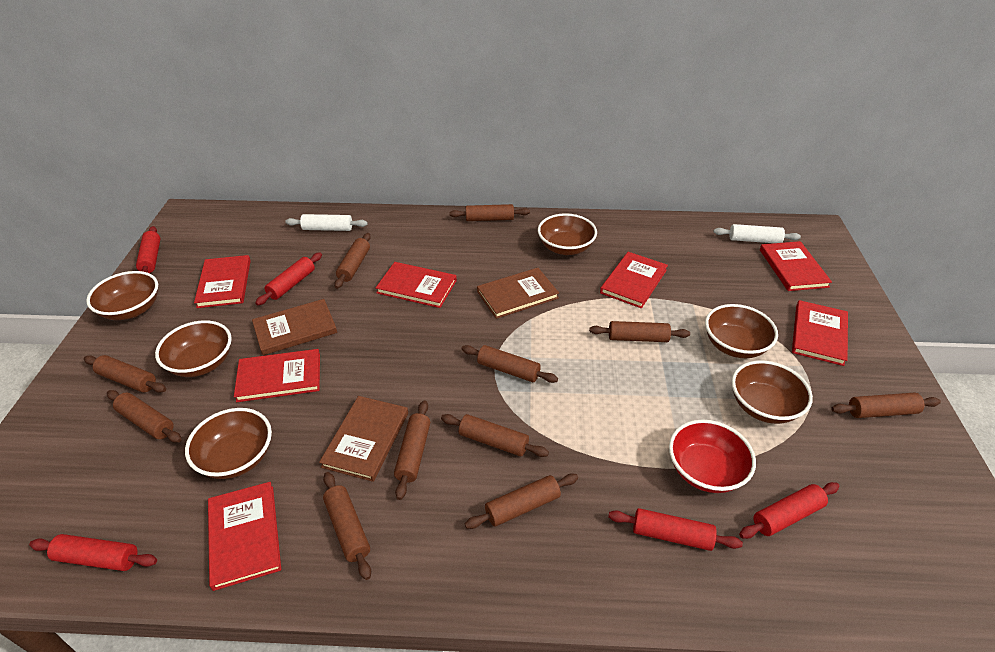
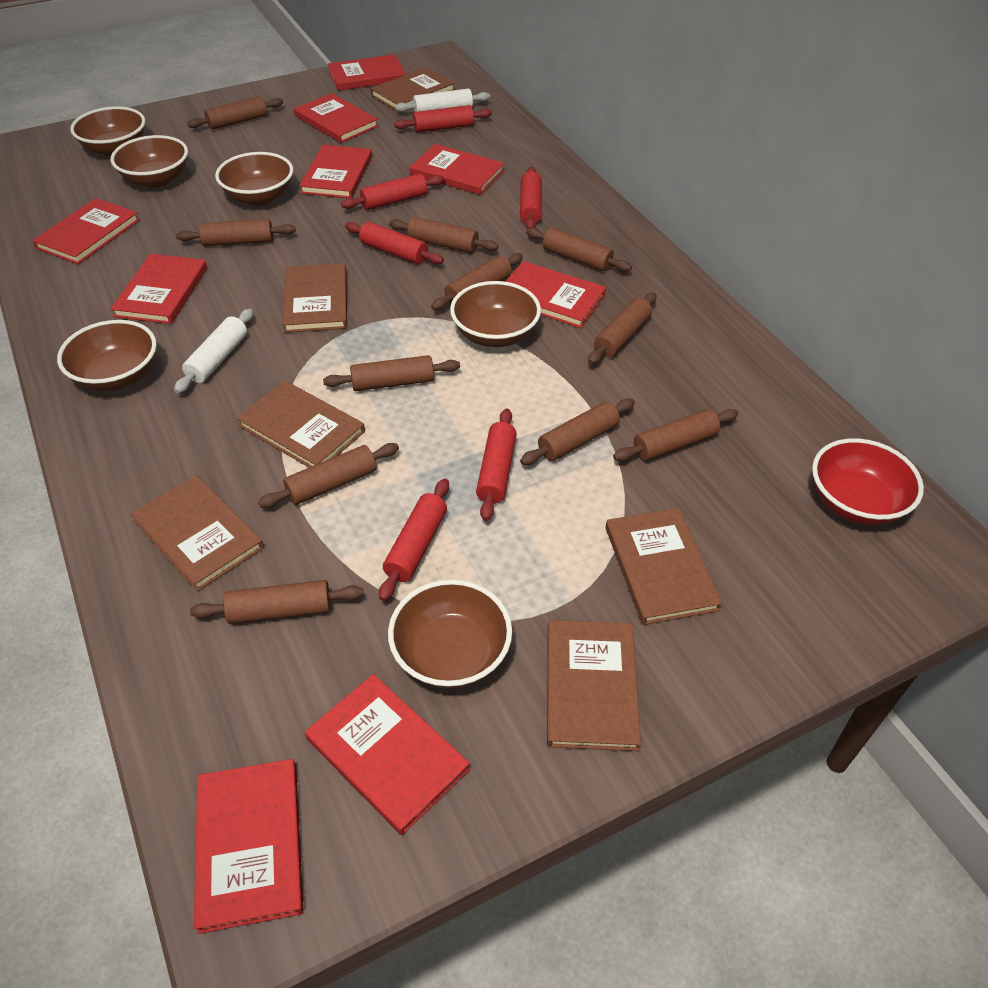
brown book: [252,299,337,355] [319,396,408,482] [477,268,559,319] = 3 -> [131,475,264,591] [237,381,365,467] [282,263,347,333] [370,67,455,112] [547,620,641,751] [605,508,722,625] = 6
red book: [194,255,251,308] [208,482,281,591] [234,349,320,402] [376,262,457,308] [600,252,668,308] [760,241,832,291] [792,300,848,366] = 7 -> [32,198,140,264] [111,254,207,324] [194,759,303,934] [294,93,378,143] [299,145,372,198] [305,674,470,835] [328,54,406,91] [410,144,504,195] [505,261,606,328] = 9
red rolling pin: [29,534,157,571] [136,226,160,273] [255,252,322,305] [608,508,743,551] [739,482,840,539] = 5 -> [341,173,445,210] [345,222,444,264] [379,479,449,601] [394,105,492,133] [476,409,517,521] [520,167,542,229] = 6

